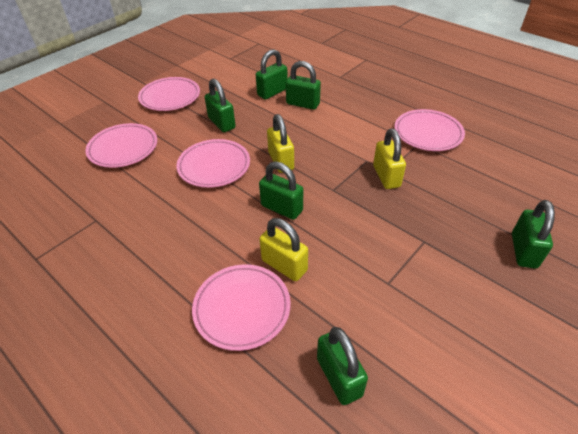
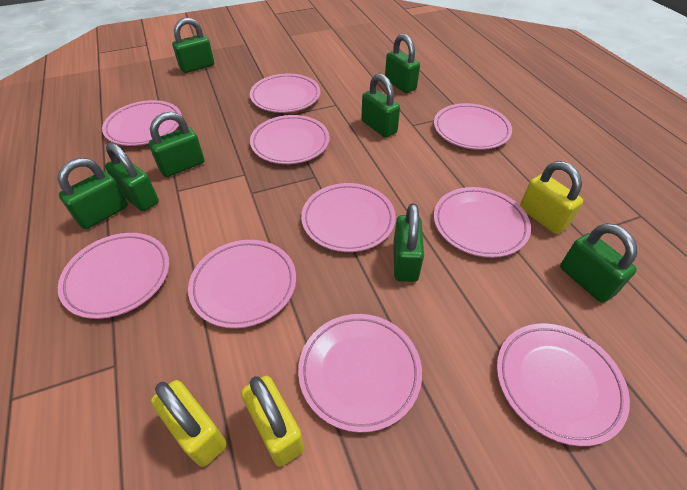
green padlock: [205,78,236,132] [256,49,288,100] [259,161,303,220] [286,61,321,110] [317,327,368,405] [512,200,555,268] = 6 -> [57,158,128,229] [105,142,159,211] [148,112,204,177] [172,18,214,73] [361,73,400,138] [385,34,420,93] [393,203,424,282] [560,223,637,303] = 8
pink plate: [86,123,157,168] [138,77,200,111] [176,139,250,188] [192,264,291,351] [394,109,465,151] = 5 -> [58,233,169,319] [102,100,182,146] [188,240,296,329] [250,74,320,113] [250,115,330,164] [298,314,422,433] [301,183,396,252] [434,103,512,150] [434,187,531,258] [497,323,630,446] = 10

